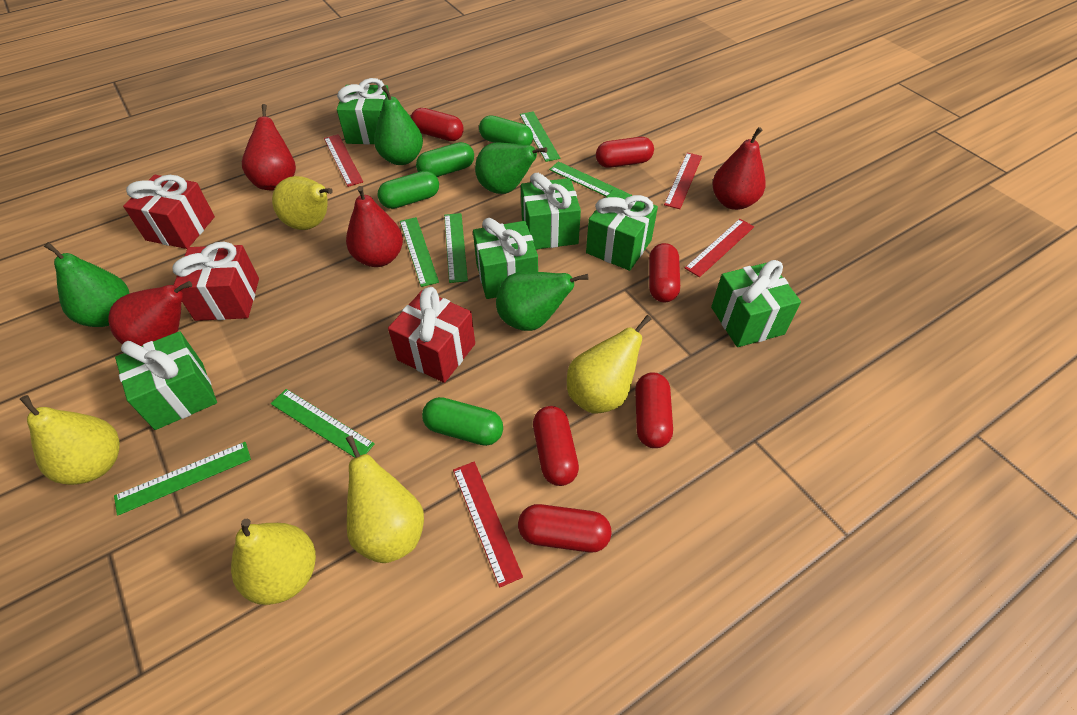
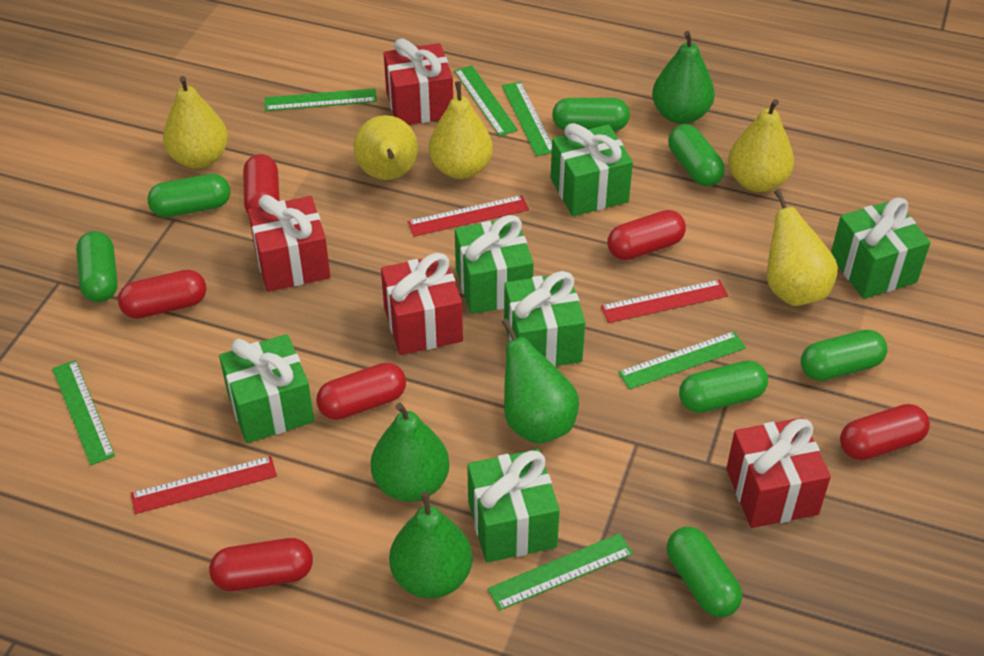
green capsule: [377,171,439,209] [416,142,474,177] [422,397,503,446] [479,115,533,145] = 4 -> [76,231,118,302] [148,174,230,217] [552,98,630,131] [667,527,742,618] [668,124,725,186] [679,361,768,413] [801,330,888,381] = 7
red gift: [123,175,215,249] [172,242,259,321] [388,287,475,383] = 3 -> [248,195,330,292] [381,253,463,355] [384,38,453,125] [726,418,831,528] = 4
red pear: [109,281,192,346] [242,104,296,190] [346,186,403,267] [712,127,765,210] = 4 -> none = 0
red ruler: [324,134,363,187] [453,462,523,588] [664,153,702,209] [685,219,754,277] = 4 -> [130,456,277,514] [408,195,529,236] [601,280,728,323] = 3

